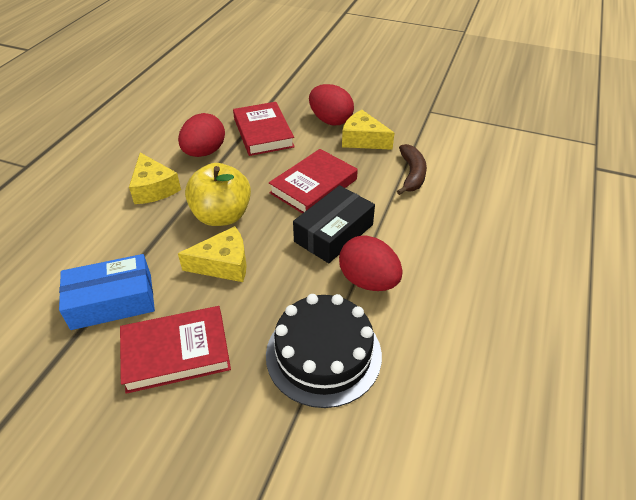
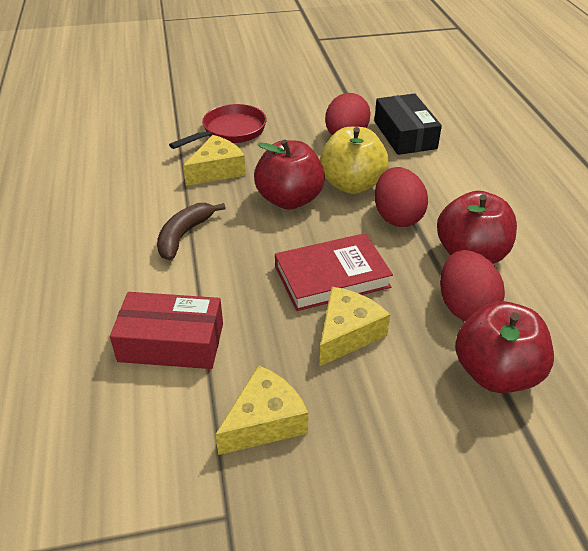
black cake: [266,294,382,408] = 1 -> none = 0
blue box: [59,254,155,330] = 1 -> none = 0
red apple: none = 0 -> [254,140,325,210] [437,191,517,264] [455,301,554,393] = 3
red book: [120,306,231,394] [233,102,295,156] [269,149,358,214] = 3 -> [275,233,393,311] = 1
red box: none = 0 -> [110,292,223,369] = 1
red pan: none = 0 -> [169,104,266,149] = 1

